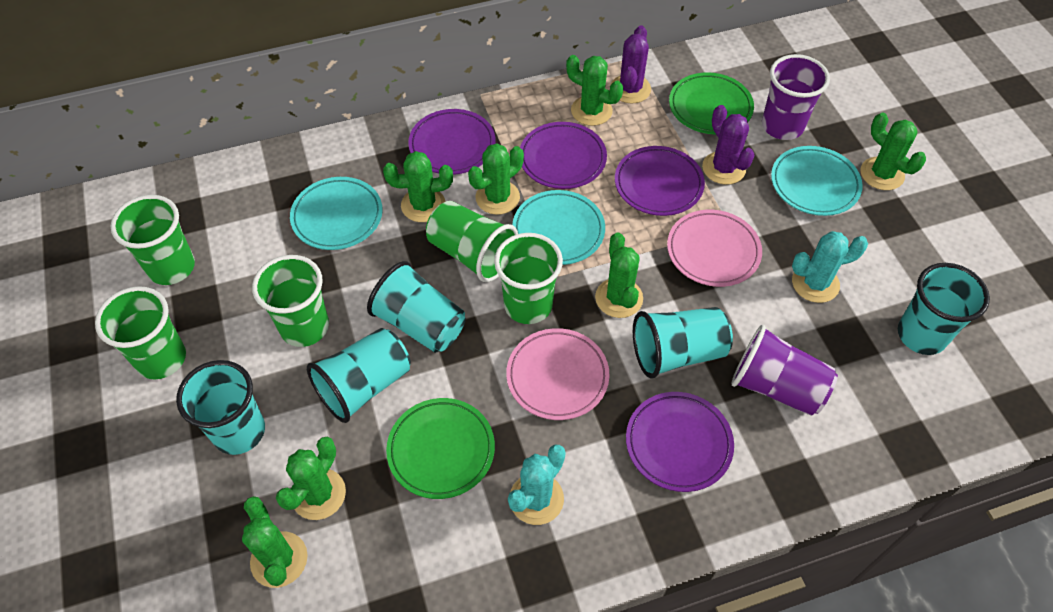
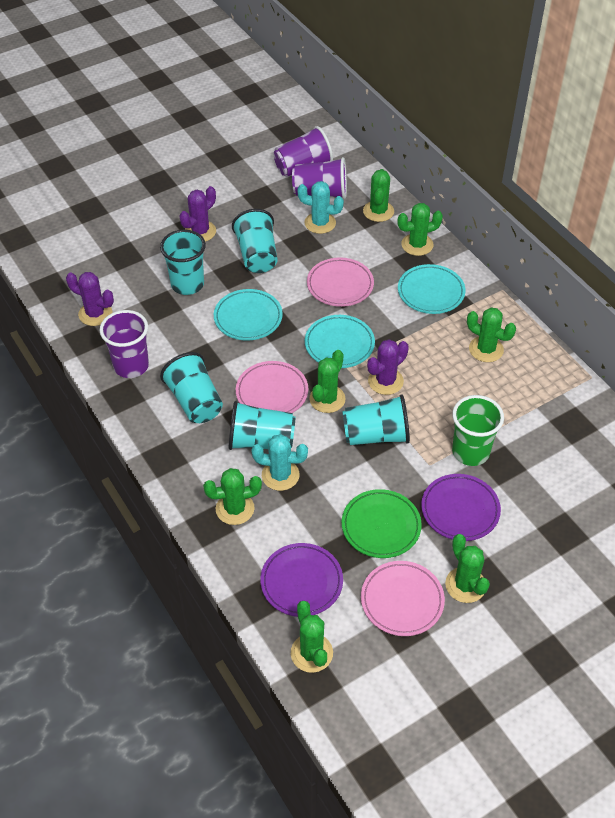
green cup: [95,286,186,379] [111,195,195,285] [252,255,329,347] [426,201,518,282] [494,233,563,324] = 5 -> [452,395,504,466] = 1
green plate: [386,398,495,499] [669,72,754,134] = 2 -> [342,489,422,558] = 1
pink plate: [506,328,610,420] [667,210,762,287] = 2 -> [236,361,308,413] [307,257,374,307] [361,561,445,636] = 3
purple cactus: [611,25,651,104] [702,105,755,185] = 2 -> [66,272,114,326] [179,186,216,242] [367,339,409,395] = 3
purple cup: [731,325,838,416] [762,54,830,140] = 2 -> [100,310,149,378] [273,126,333,177] [292,157,347,199] = 3
purple plate: [408,109,496,175] [520,122,607,189] [615,146,705,216] [626,392,734,492] = 4 -> [260,543,343,617] [421,474,501,541] = 2

